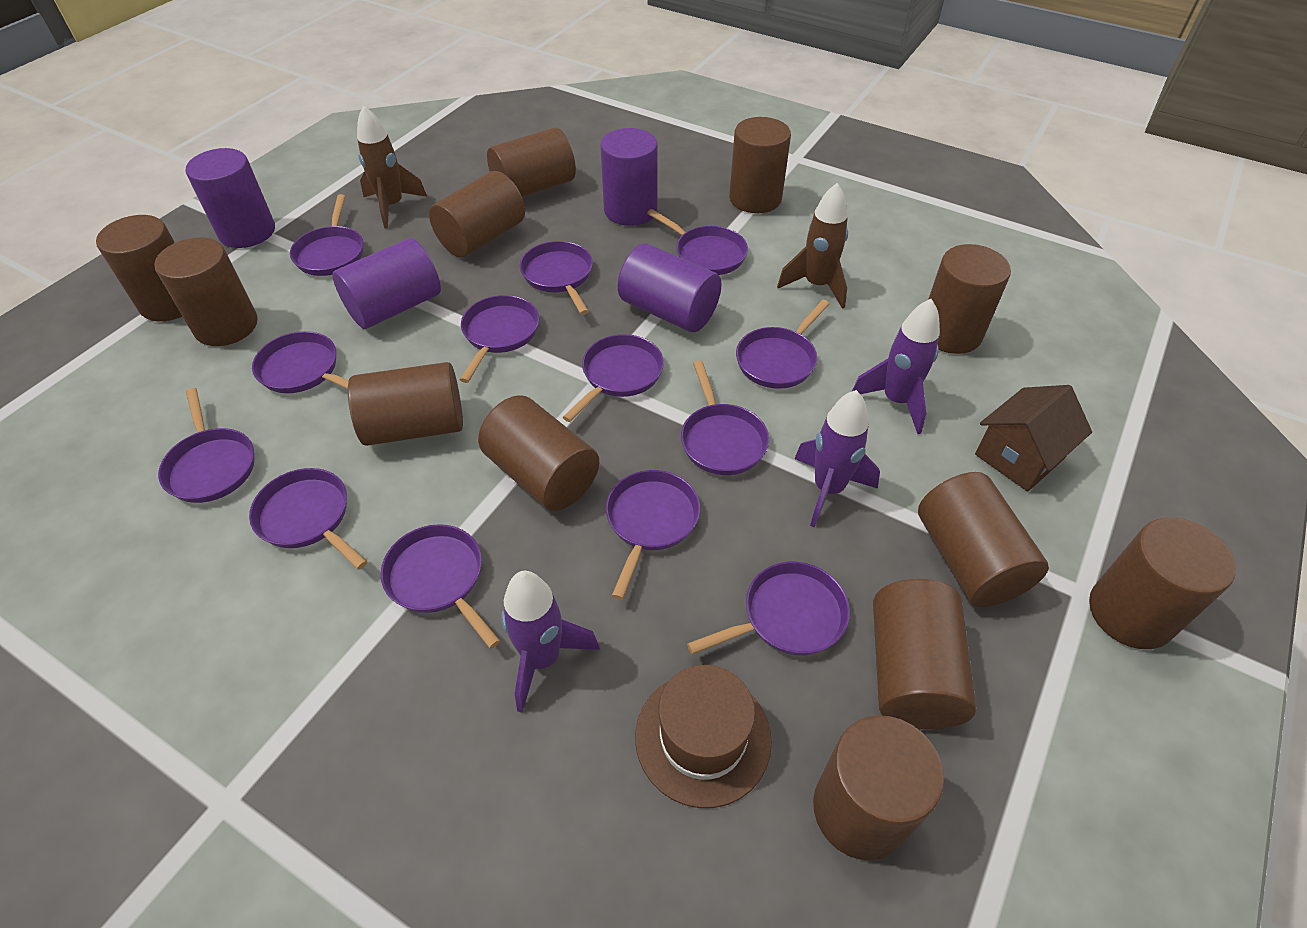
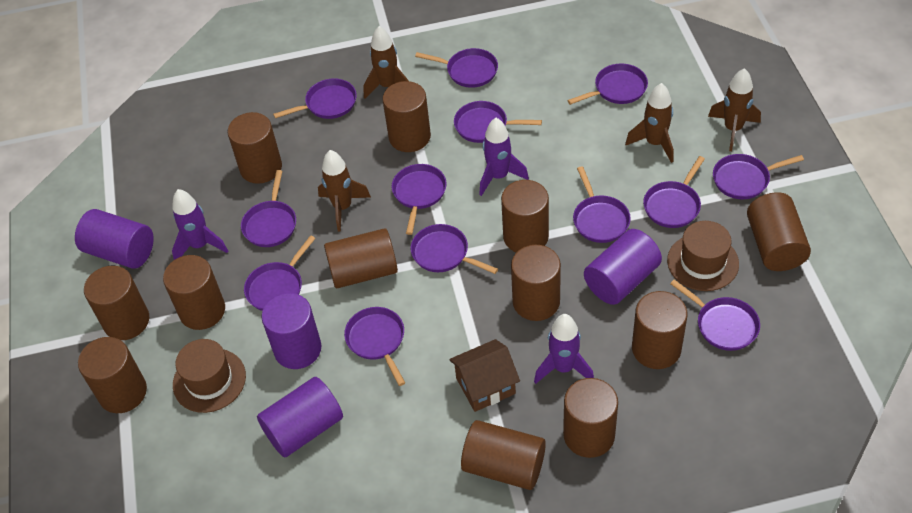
brown hat: [635,665,772,808] = 1 -> [173,339,246,413] [667,221,739,291] = 2
brown rocket: [357,105,427,229] [777,183,848,309] = 2 -> [318,150,371,232] [364,26,409,98] [625,83,674,163] [708,68,761,151] = 4

